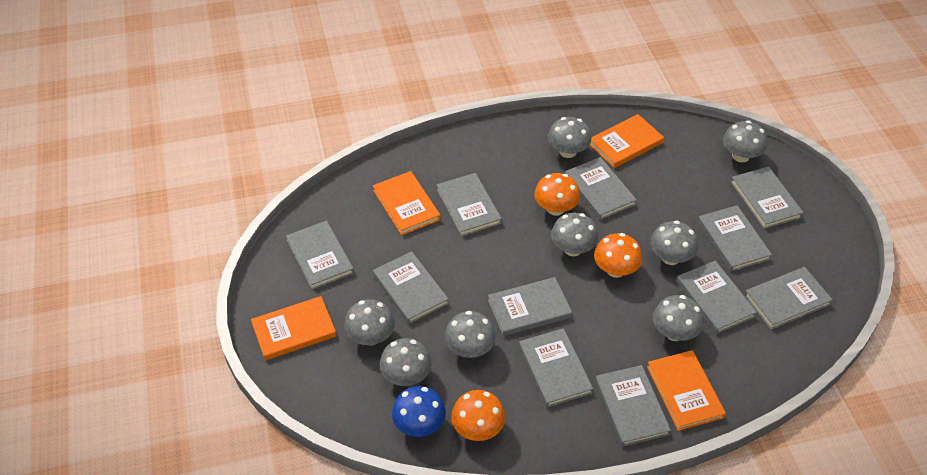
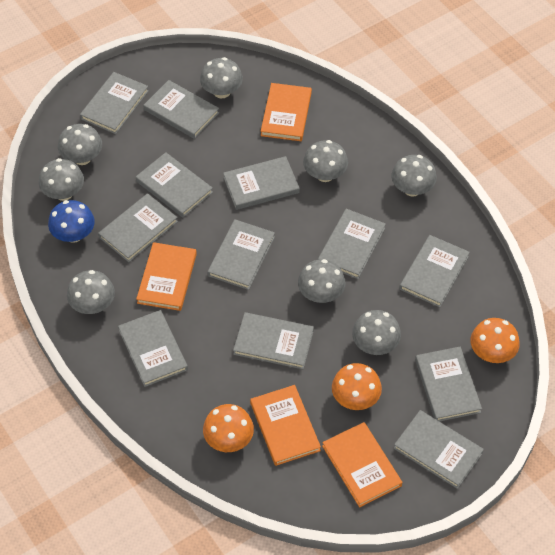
grey book: [286,221,354,290] [373,251,449,324] [437,173,502,236] [488,277,572,336] [519,328,593,408] [565,157,637,220] [595,365,671,447] [676,261,757,334] [698,205,772,272] [731,166,804,229] [744,267,833,330] = 11 -> [80,72,149,134] [98,193,178,262] [118,310,188,387] [136,152,213,218] [143,80,219,139] [207,219,275,290] [223,156,300,210] [233,312,314,369] [318,209,386,279] [394,410,484,489] [399,235,470,307] [415,347,482,422] = 12

